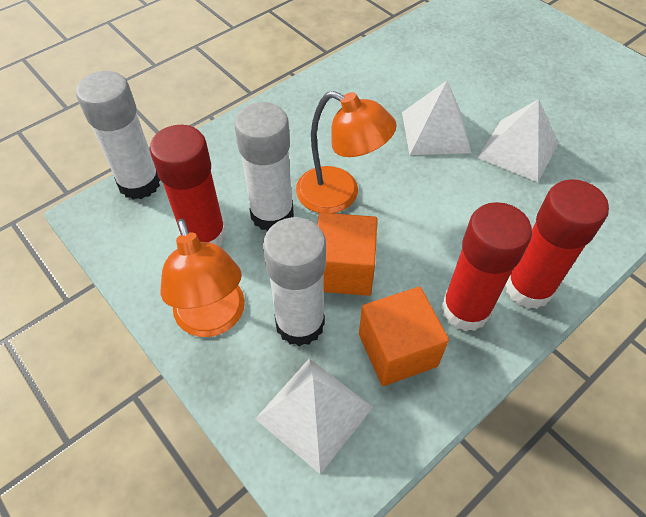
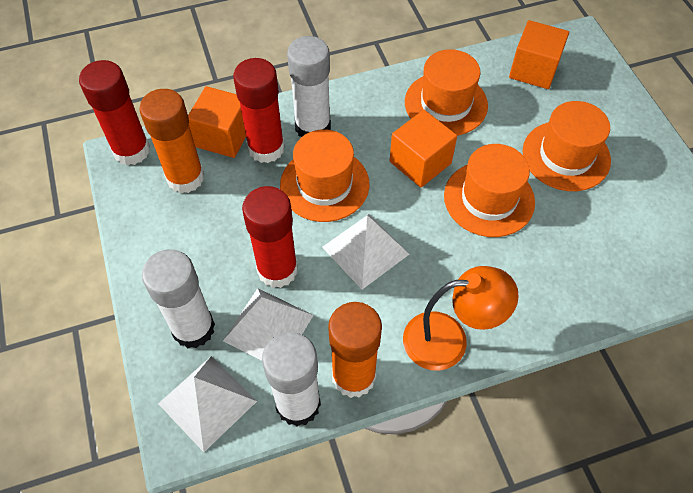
orange cube: [317,213,377,296] [359,287,449,386] = 2 -> [188,86,246,158] [390,110,457,188] [509,20,569,89] = 3
orange glue stick: none = 0 -> [139,89,204,193] [328,302,382,398] = 2
orange hat: none = 0 -> [280,129,369,222] [405,49,488,136] [444,144,535,237] [523,101,611,191] = 4
orange lamp: [161,219,245,337] [296,91,397,213] = 2 -> [403,266,519,371] = 1

